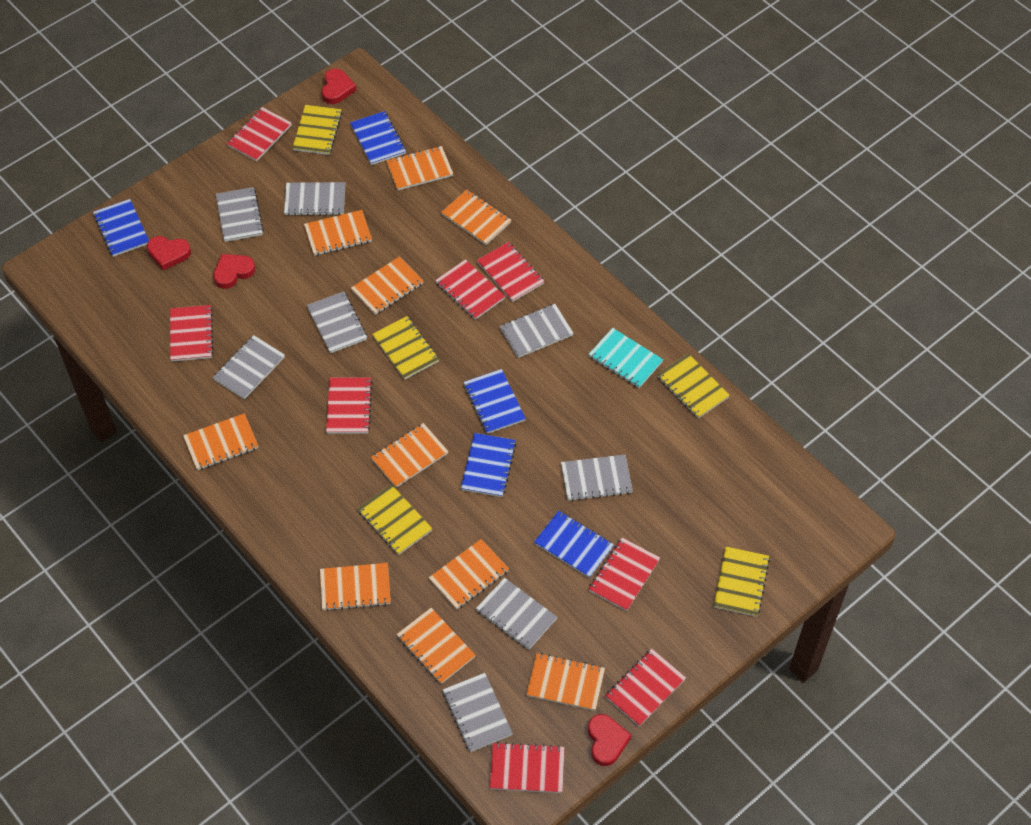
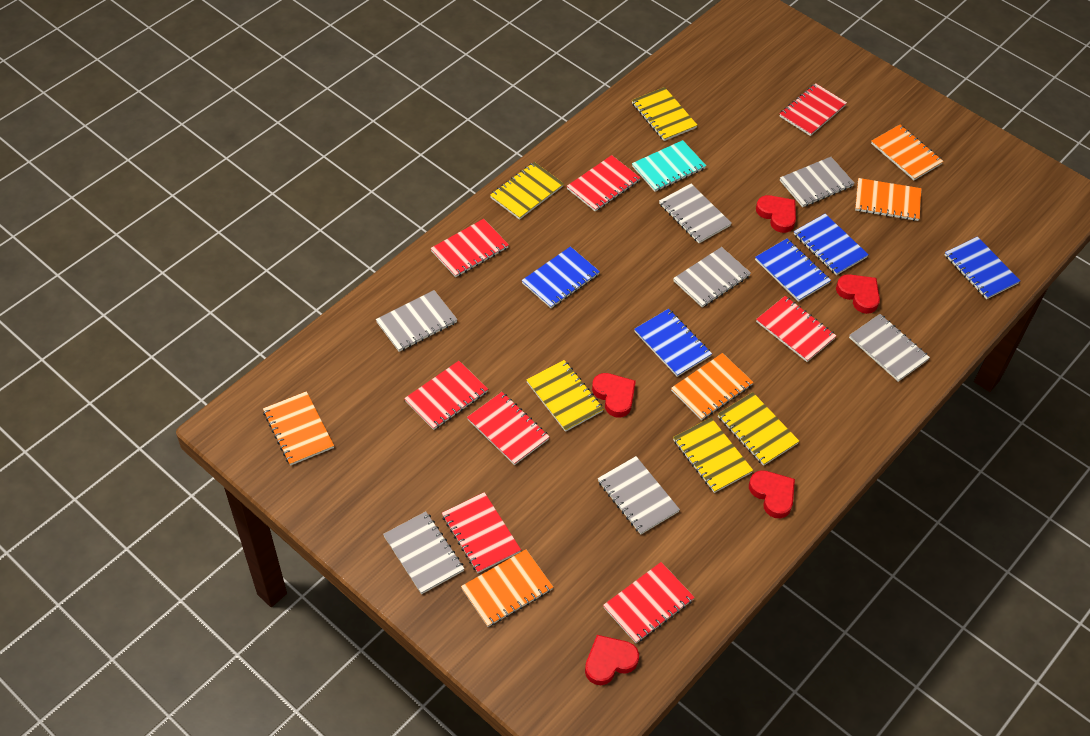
grey notebook: [213,335,285,400] [216,187,264,242] [284,182,345,216] [307,292,367,353] [443,673,513,752] [476,578,557,650] [500,304,574,358] [561,454,633,501] = 8 -> [376,290,458,352] [383,511,465,594] [598,456,680,535] [659,184,732,243] [673,247,751,307] [780,157,855,207] [849,314,930,382] = 7
orange notebook: [183,413,258,470] [304,210,372,256] [320,563,391,611] [351,257,423,315] [371,423,449,488] [386,146,453,190] [396,608,476,684] [429,539,509,610] [441,190,511,245] [526,653,605,711] = 10 -> [263,391,334,466] [461,549,553,627] [671,353,753,420] [855,178,921,221] [871,125,944,180] = 5
red heart: [147,236,191,270] [213,254,255,289] [322,68,356,104] [588,714,632,766] = 4 -> [585,635,639,685] [592,373,636,418] [749,470,795,518] [756,195,796,233] [836,274,880,314] = 5

